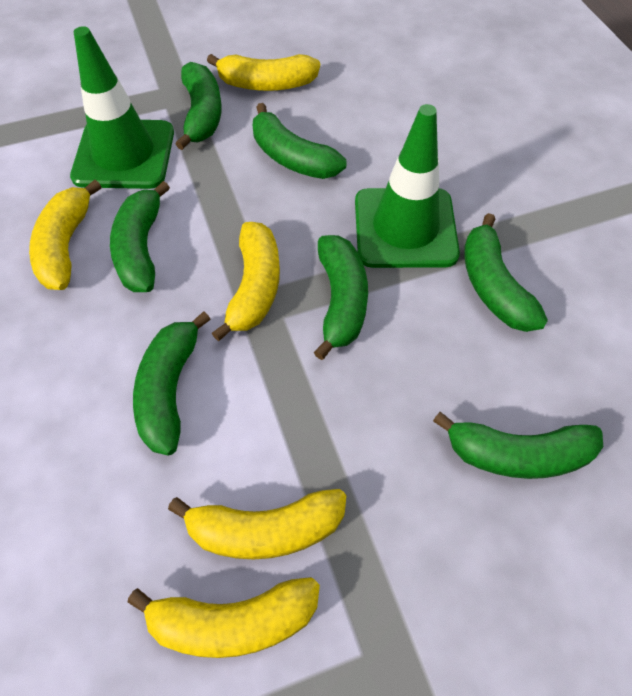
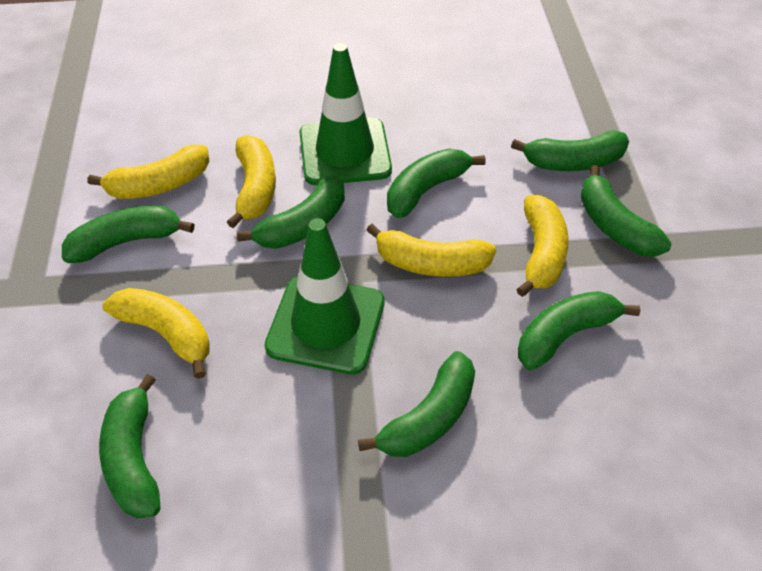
green banana: [110,181,170,292] [133,311,211,456] [175,62,222,150] [253,103,346,179] [314,235,368,360] [433,412,603,479] [464,213,548,332] = 7 -> [62,206,194,263] [99,374,161,519] [237,175,345,249] [358,351,475,457] [387,149,486,218] [511,130,629,171] [518,291,640,370] [580,165,672,257] = 8

